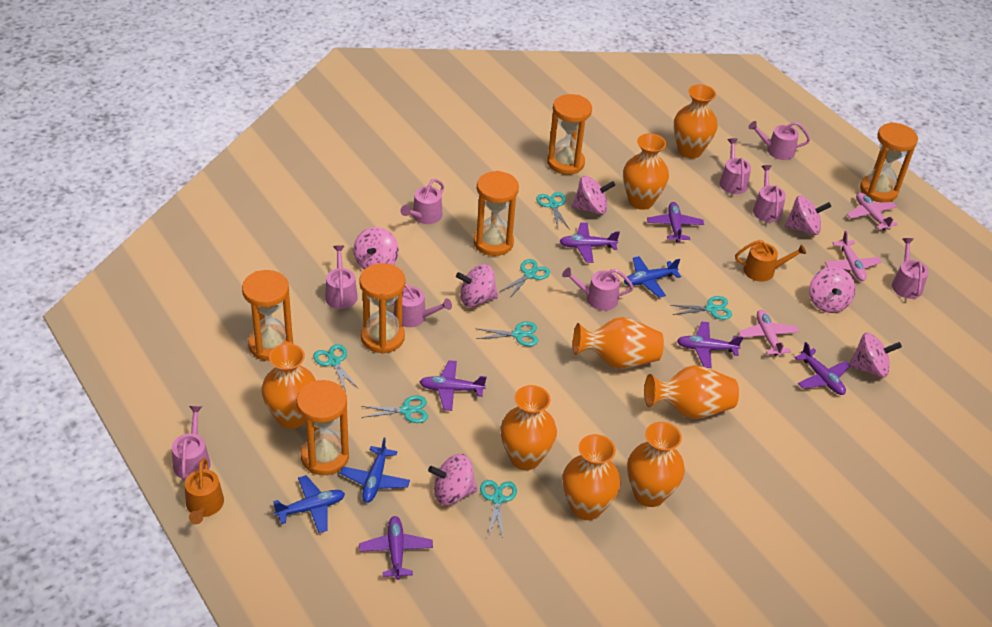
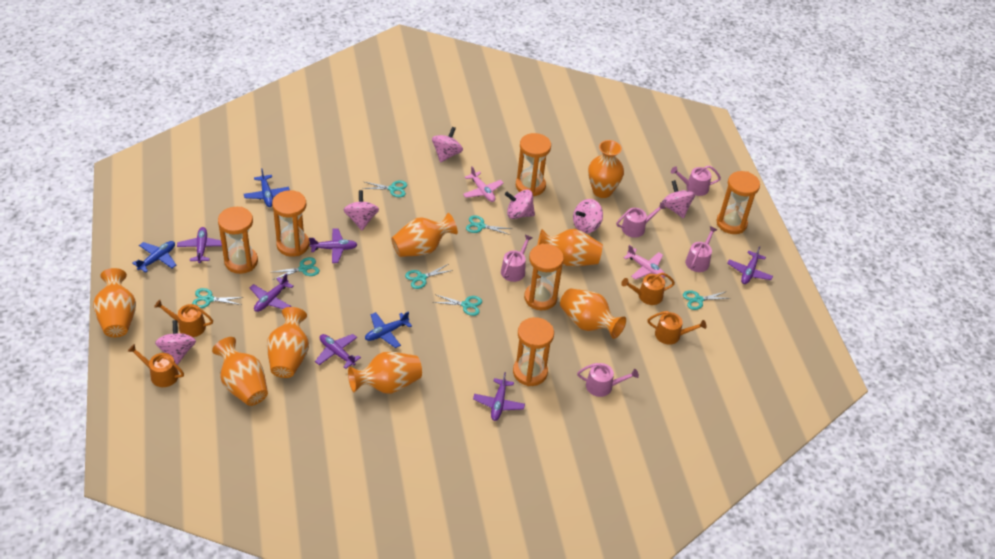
orange watering can: [185,458,224,524] [735,240,806,282] = 2 -> [128,344,184,387] [154,300,213,337] [621,273,675,305] [647,311,707,345] = 4
pink plane: [738,310,799,357] [825,231,882,281] [847,192,898,230] = 3 -> [463,166,504,202] [623,245,665,280] = 2
pink spinning top: [353,227,399,269] [428,454,478,505] [456,264,498,307] [572,176,615,215] [785,195,831,235] [809,267,856,313] [849,332,902,378] = 7 -> [155,320,196,365] [344,190,379,230] [432,127,463,163] [505,189,535,219] [573,199,603,233] [662,180,695,219] = 6
pink watering can: [172,406,211,480] [325,245,358,309] [392,283,452,327] [400,179,444,224] [562,267,634,311] [719,138,751,194] [748,121,810,160] [753,165,786,222] [892,238,929,299] = 9 -> [501,235,532,282] [577,363,639,397] [616,202,666,238] [671,166,721,196] [685,226,718,272] = 5

